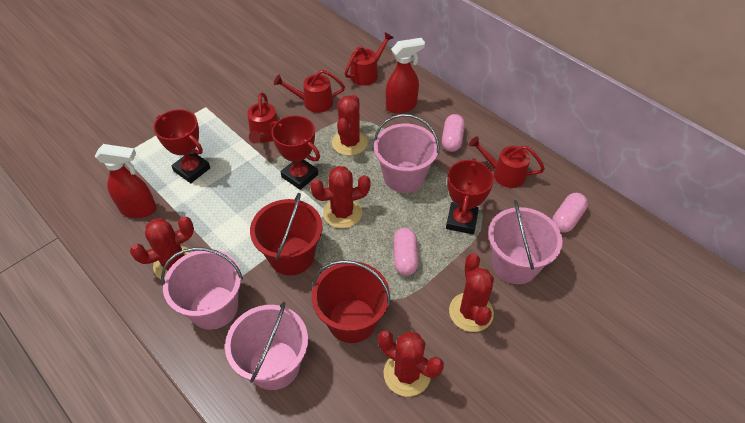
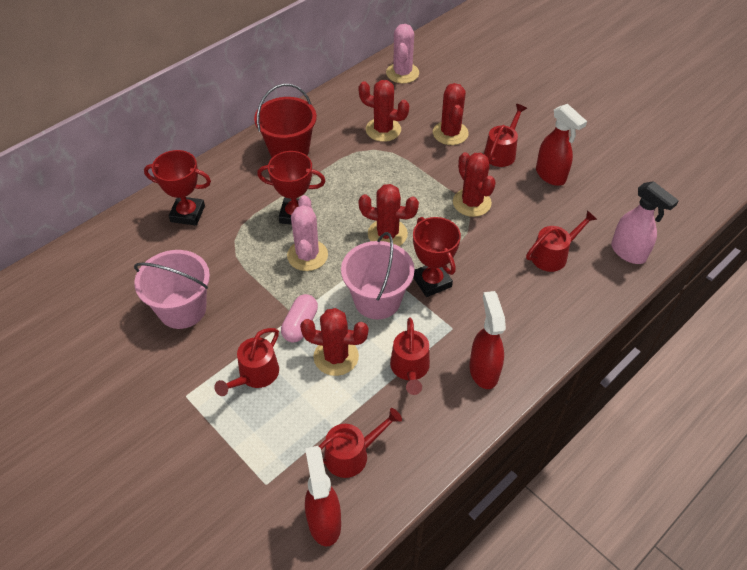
pink bucket: [161,247,243,330] [225,302,308,390] [374,114,440,193] [488,200,562,284] = 4 -> [134,250,210,329] [341,232,414,319] = 2
pink cactus: none = 0 -> [287,195,328,271] [386,24,419,83] = 2
pink capsule: [393,228,418,276] [442,114,465,152] [552,193,588,233] = 3 -> [281,294,318,343] = 1
pink spray bottle: none = 0 -> [611,181,679,264] = 1
red bucket: [250,193,323,275] [312,260,390,343] = 2 -> [254,84,317,157] = 1
red spray bottle: [95,144,157,218] [386,38,425,114] = 2 -> [305,446,341,546] [469,291,506,389] [536,104,587,186] = 3
red watering can: [247,92,278,144] [274,70,345,113] [345,32,393,85] [469,136,545,188] = 4 -> [214,328,279,396] [319,408,402,478] [390,318,430,395] [484,104,527,167] [526,210,597,272] = 5

